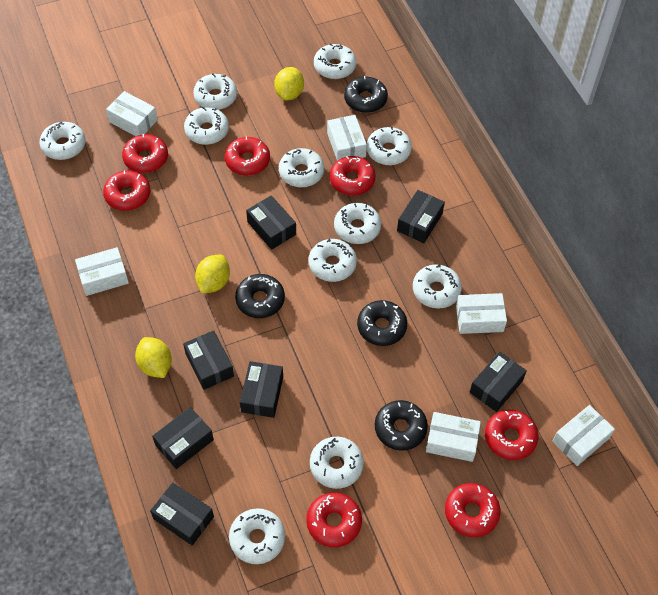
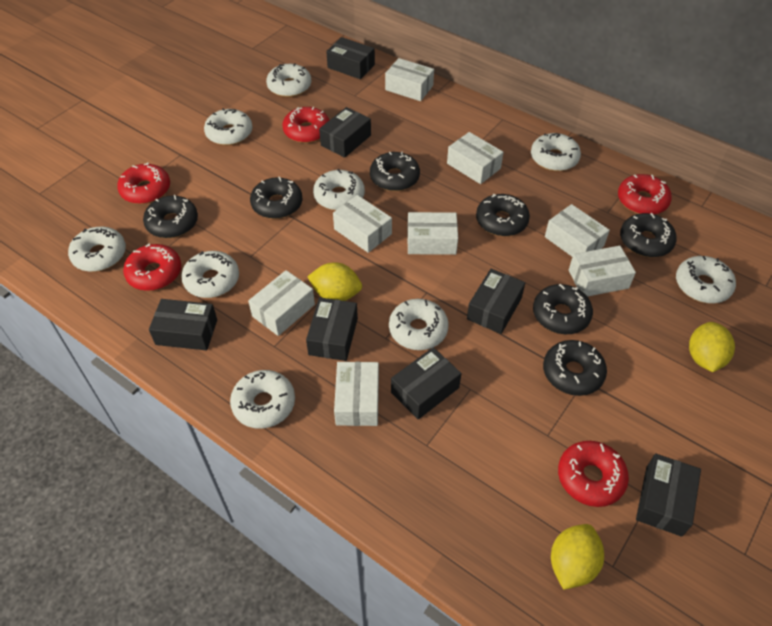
black donut: [235,274,285,318] [344,76,388,113] [357,300,407,346] [375,400,428,451] = 4 -> [143,195,198,238] [250,177,302,219] [370,151,420,191] [476,194,530,236] [533,284,593,334] [543,340,607,396] [620,213,677,257] = 7
red donut: [103,170,150,211] [122,134,168,173] [225,137,270,176] [306,493,362,547] [330,156,375,195] [445,483,501,537] [485,410,539,460] = 7 -> [117,163,170,204] [123,243,181,291] [282,107,329,143] [558,441,629,507] [618,174,672,215] = 5
white box: [75,247,129,296] [106,91,158,136] [327,115,367,161] [426,412,481,462] [456,293,507,334] [552,405,615,466] = 6 -> [248,270,315,336] [333,195,392,253] [334,362,379,426] [385,58,434,101] [407,212,458,255] [447,132,503,184] [545,204,610,257] [569,246,636,297] = 8
white donut: [39,122,86,160] [184,107,229,145] [193,74,237,110] [229,508,285,564] [279,148,324,187] [309,239,357,282] [310,437,364,489] [314,43,356,79] [334,203,381,244] [367,127,412,165] [413,264,462,309] = 11 -> [68,227,126,272] [181,251,239,298] [204,108,252,145] [230,370,295,429] [266,63,311,97] [313,169,365,210] [389,299,449,350] [531,133,581,171] [676,256,736,304] = 9

